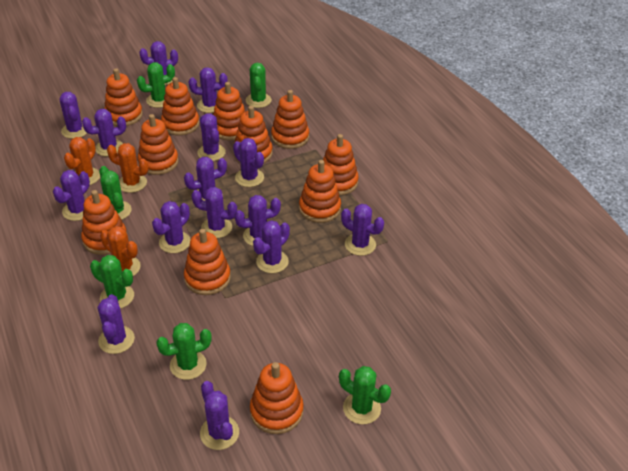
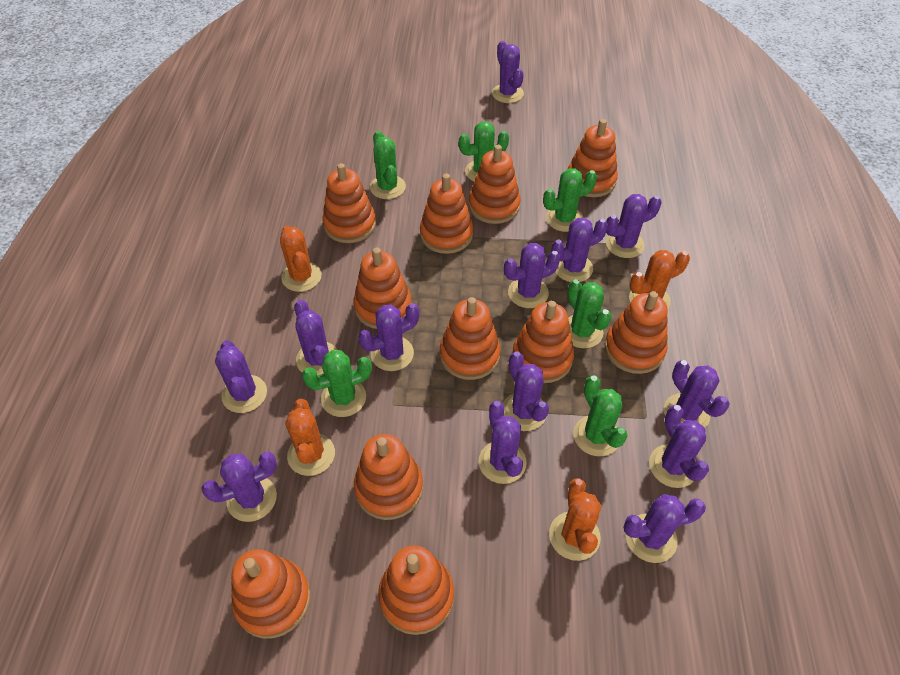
orange cactus: [64,137,100,185] [100,226,141,276] [107,143,148,193] = 3 -> [280,226,322,292] [285,399,335,476] [549,478,601,561] [629,250,690,309] = 4
purple cactus: [53,170,90,221] [60,92,87,139] [82,109,126,157] [98,294,135,354] [139,41,178,85] [152,201,191,253] [184,157,227,201] [189,67,227,113] [191,187,237,238] [197,114,226,161] [200,381,239,450] [233,138,264,187] [235,195,281,246] [253,220,290,273] [341,204,384,256] = 15 -> [201,452,277,522] [215,340,267,413] [294,300,337,375] [358,303,419,371] [479,401,527,484] [492,41,524,103] [503,351,549,431] [504,243,560,308] [551,218,608,282] [606,194,662,258] [623,494,706,563] [649,405,709,488] [664,360,730,428] = 13

